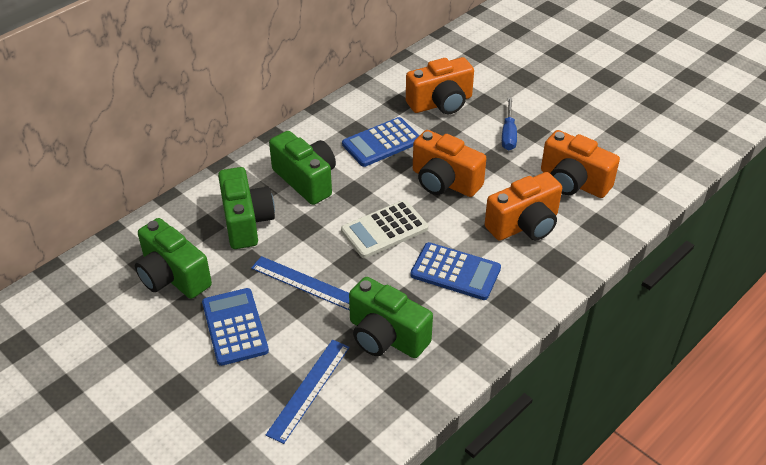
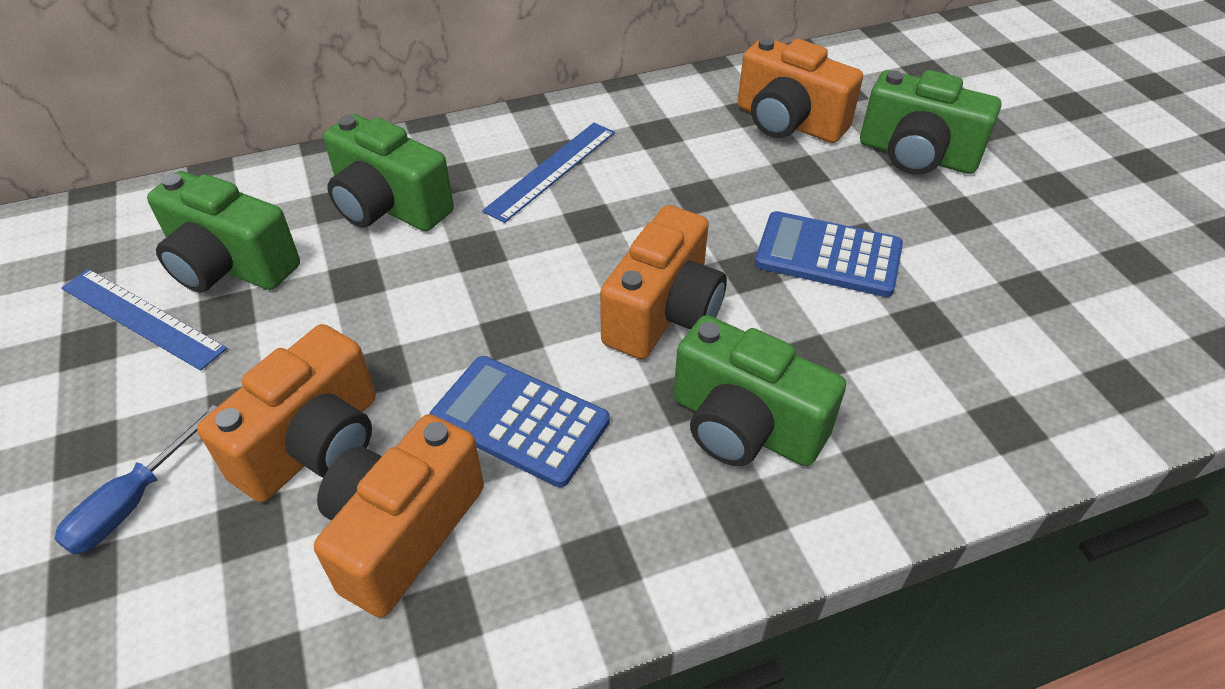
blue calculator: [202,288,269,366] [342,117,420,167] [411,242,501,300] = 3 -> [429,356,610,487] [755,211,903,297] = 2
white calculator: [341,200,428,258] = 1 -> none = 0

